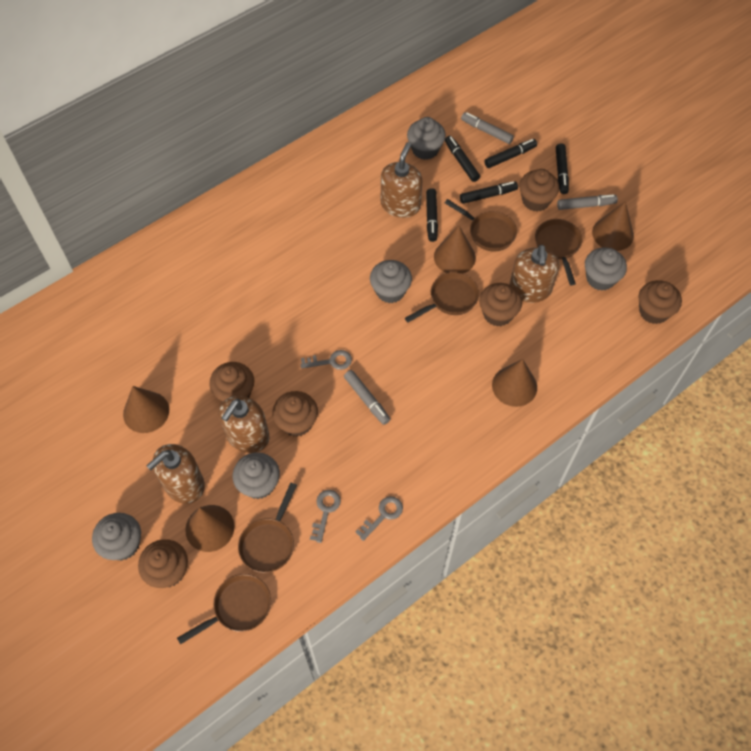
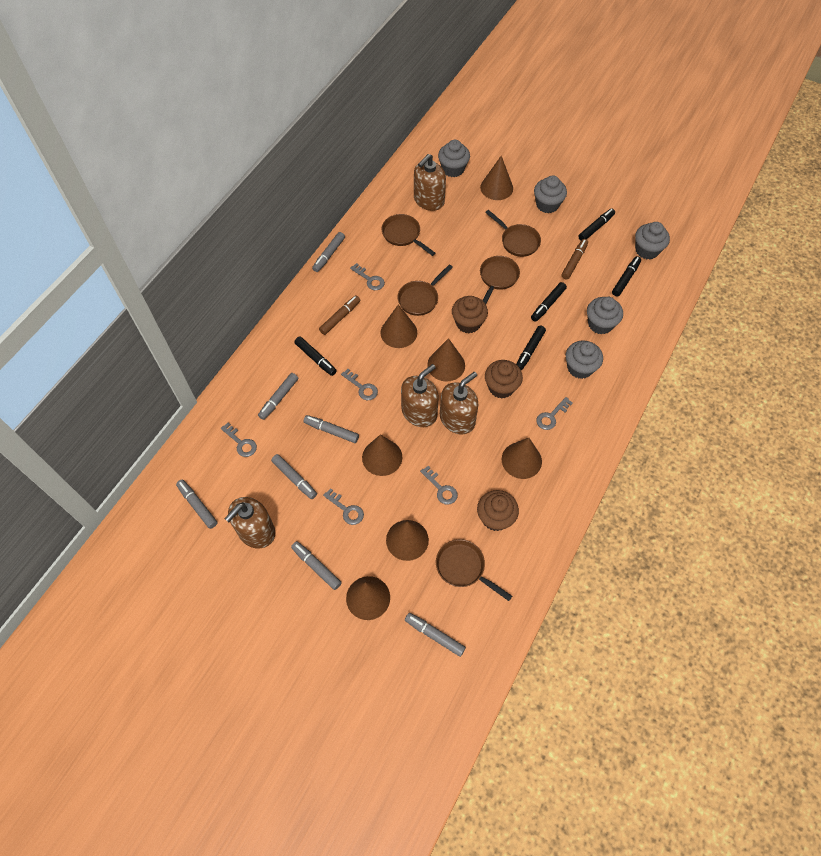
brown cone: [123,386,169,433] [185,505,234,552] [434,226,476,274] [492,359,537,407] [592,201,634,251] = 5 -> [346,576,390,620] [362,434,402,476] [380,305,417,348] [386,520,429,561] [427,338,465,381] [480,156,513,200] [502,438,542,479] = 7
brown cupcake: [138,539,188,588] [209,362,254,402] [272,391,318,437] [479,283,522,326] [519,169,559,212] [639,280,682,324] = 6 -> [452,296,488,333] [477,490,519,531] [485,360,523,399] = 3
brown marker: none = 0 -> [319,295,360,335] [561,239,588,279] = 2
grey key: [301,350,352,370] [310,490,341,543] [355,496,403,541] = 3 -> [221,422,257,457] [323,488,364,525] [341,369,378,400] [350,263,385,290] [420,466,458,505] [536,397,573,430] = 6
grey marker: [344,370,390,425] [461,112,514,144] [557,194,618,210] = 3 -> [176,480,217,529] [258,373,298,420] [271,454,317,499] [291,541,342,590] [304,415,359,443] [312,232,345,272] [405,613,466,657] = 7

